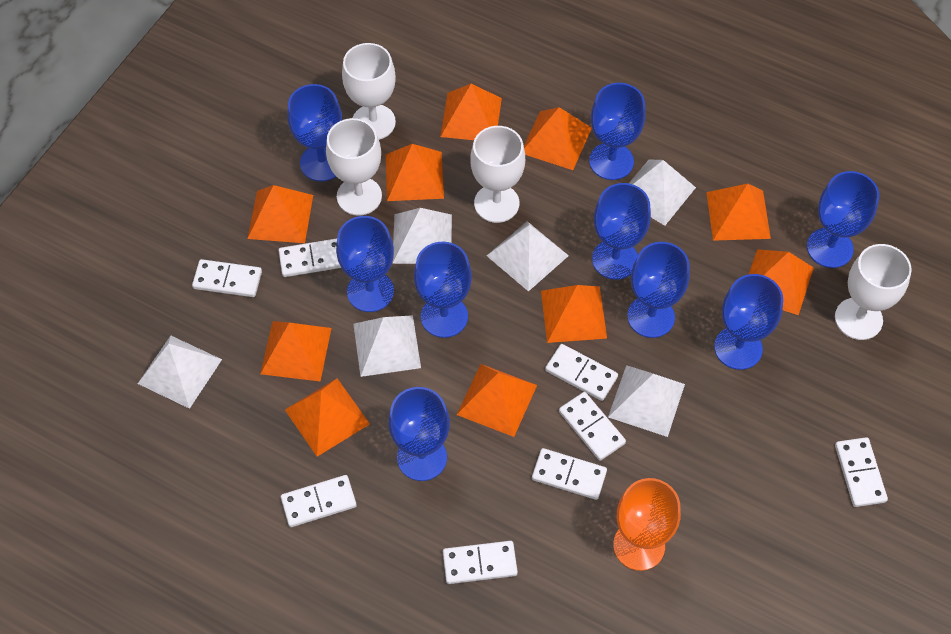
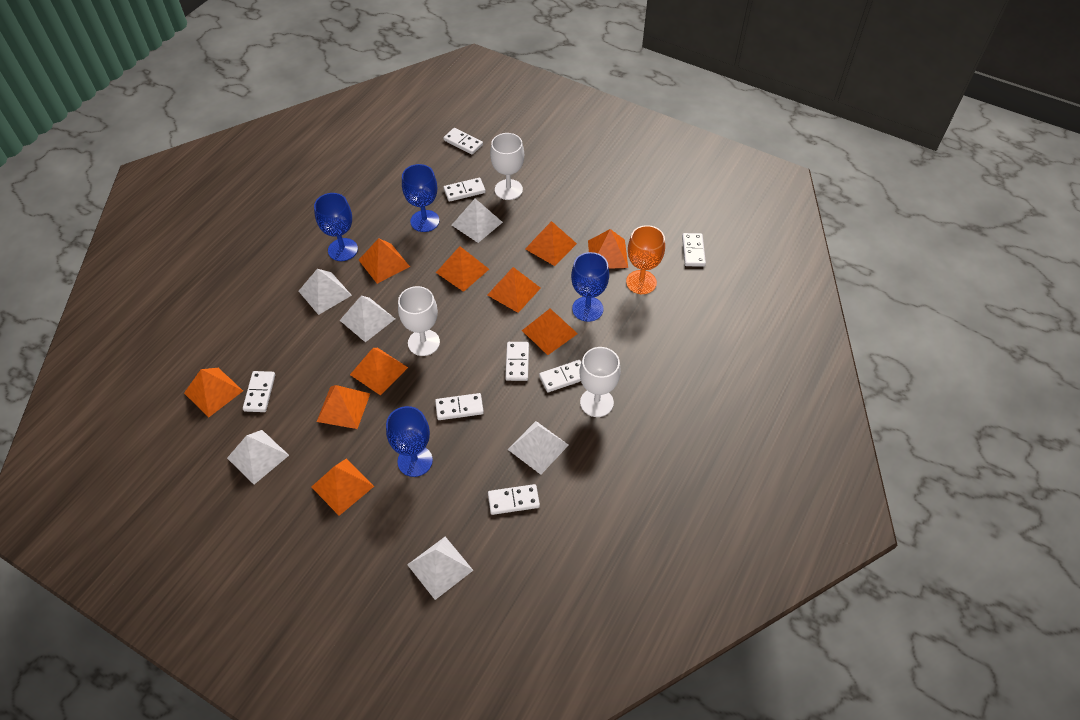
blue goblet: [288,84,342,182] [336,216,394,312] [388,387,450,481] [414,242,472,338] [589,83,646,180] [592,183,651,280] [627,242,690,338] [714,274,783,370] [807,171,879,268] = 9 -> [314,193,358,261] [386,406,433,477] [402,164,440,232] [571,252,609,322] = 4
white goblet: [326,118,382,215] [342,43,396,140] [470,126,525,223] [835,244,912,340] = 4 -> [398,286,440,356] [490,133,524,200] [580,347,621,417] = 3

